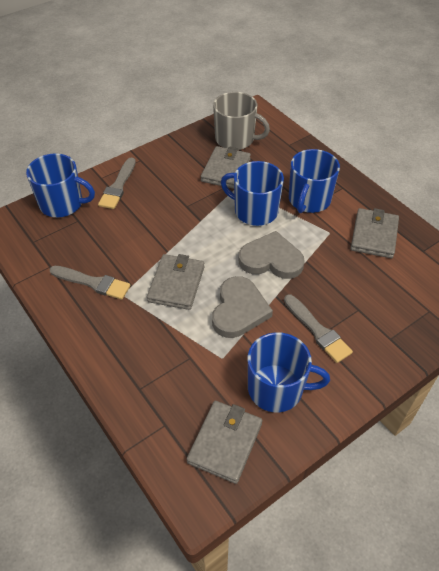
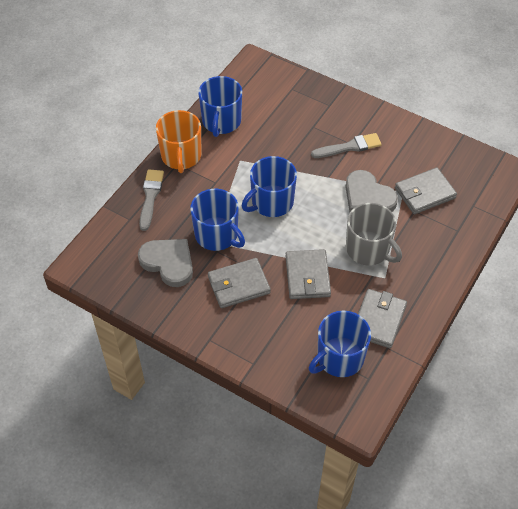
grey brush: [49,266,130,300] [98,158,136,209] [284,294,353,363] = 3 -> [139,170,164,231] [311,133,382,158] = 2
orange mug: none = 0 -> [156,110,202,173] = 1

